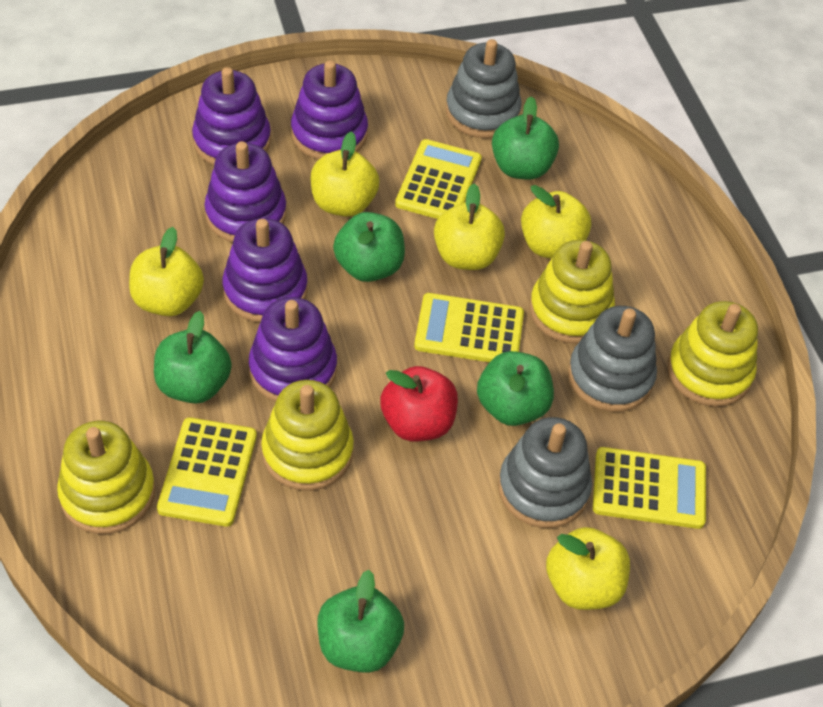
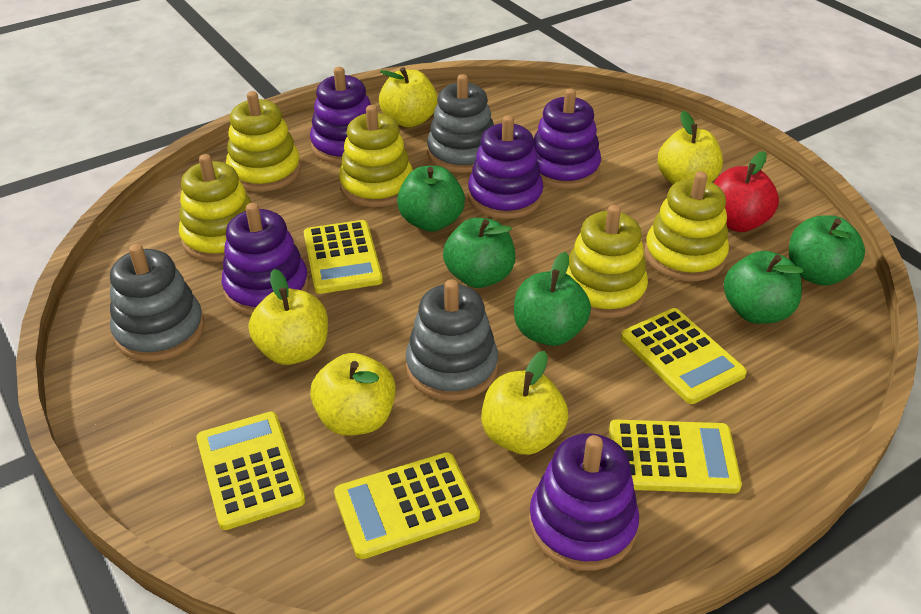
yellow calculator: [157,417,257,527] [395,139,482,219] [414,293,524,362] [593,447,706,529] = 4 -> [196,412,305,530] [304,220,383,294] [334,452,480,559] [609,420,742,494] [621,308,747,404] = 5
yellow stacking toy: [57,421,155,534] [261,380,354,491] [530,240,615,344] [667,301,758,407] = 4 -> [179,154,252,262] [226,91,301,192] [339,105,413,207] [566,205,648,318] [644,171,729,281] = 5

